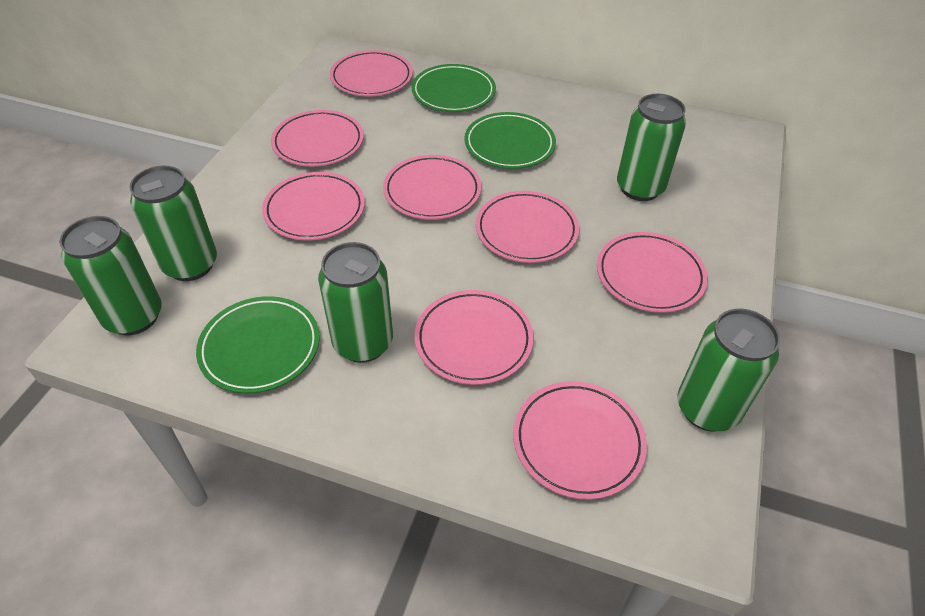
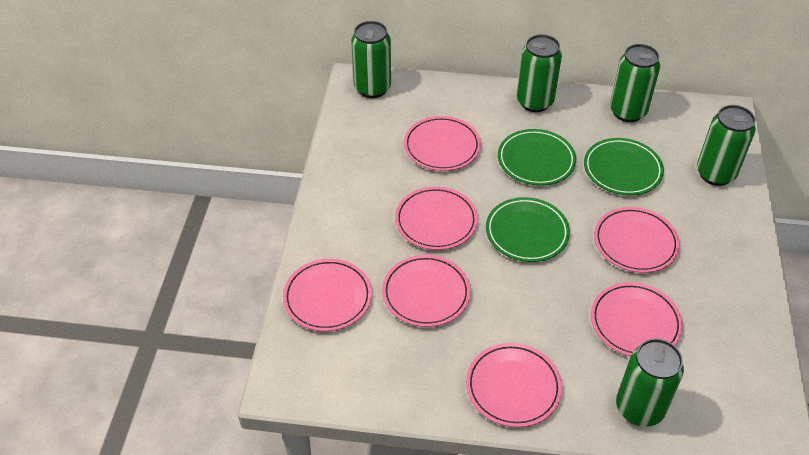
pink plate: [262,172,365,241] [271,110,364,167] [330,50,413,97] [383,155,481,220] [415,290,533,385] [476,191,579,263] [513,381,647,500] [597,232,708,313] = 8 -> [283,259,372,331] [382,255,471,327] [395,187,478,250] [404,116,481,171] [466,343,562,427] [591,282,683,356] [594,207,680,273] = 7

